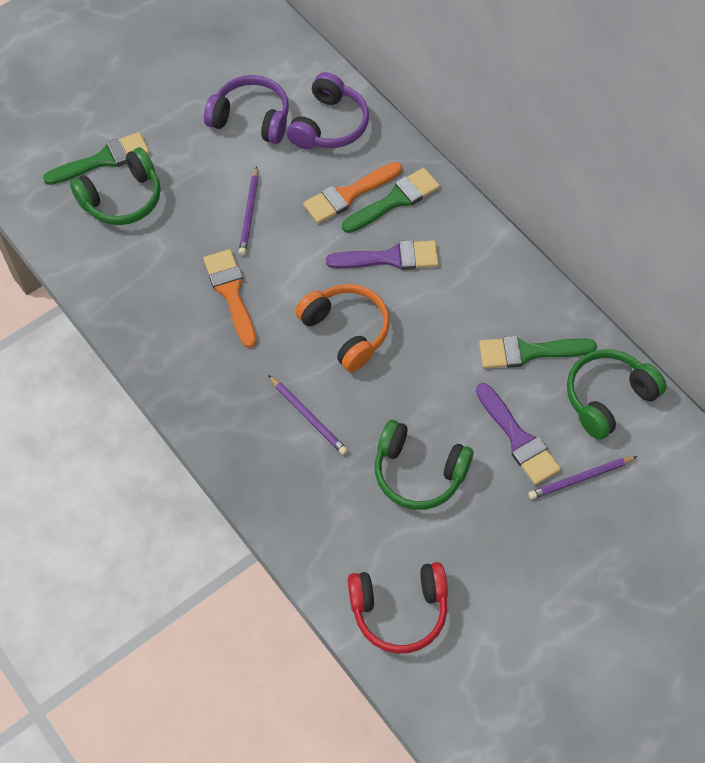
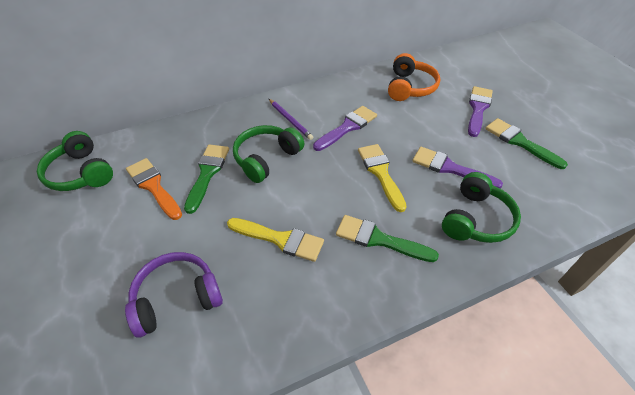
orange brush: [204,249,257,348] [303,162,402,224] = 2 -> [126,158,182,220] = 1
purple brush: [326,240,439,270] [476,383,561,485] = 2 -> [313,106,377,151] [412,147,503,188] [468,86,493,137] = 3
purple headphones: [204,75,289,144] [287,72,369,149] = 2 -> [125,252,223,338] = 1
purple pencil: [239,166,258,255] [268,375,348,455] [528,456,638,499] = 3 -> [269,99,313,140] = 1
red headphones: [348,562,448,653] = 1 -> none = 0
yellow brush: none = 0 -> [227,218,324,262] [358,144,407,212] = 2

